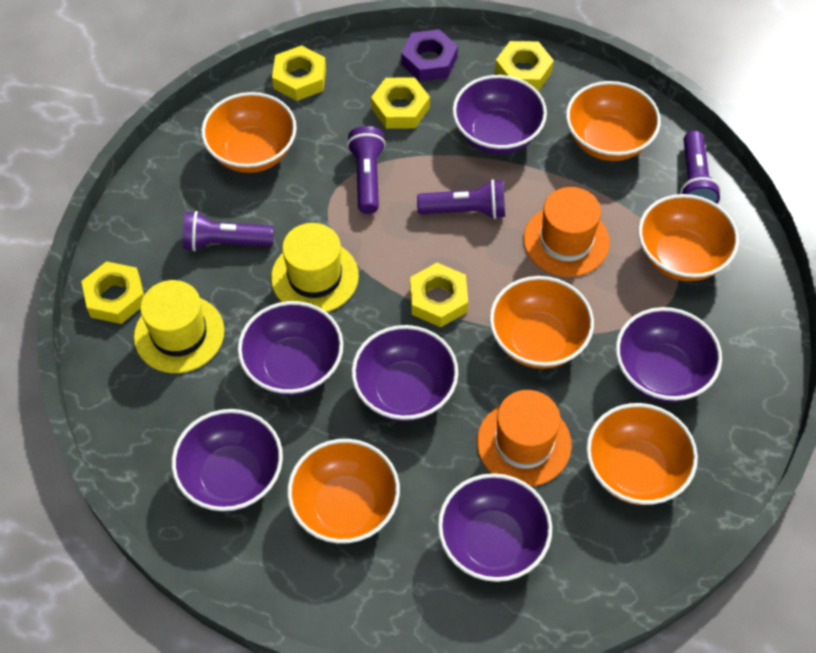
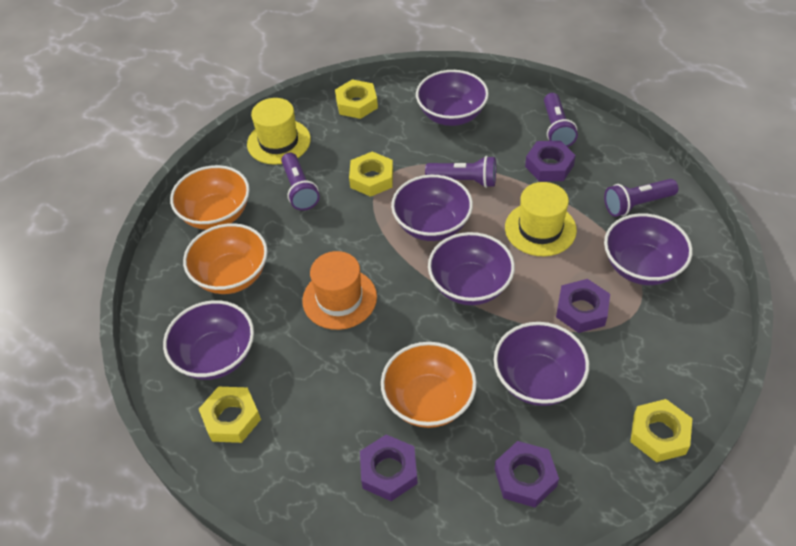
orange bowl: [201,92,297,173] [287,439,400,544] [489,276,594,369] [566,81,661,161] [586,403,698,505] [638,194,739,281] = 6 -> [170,165,250,230] [183,223,268,294] [381,342,477,428] = 3
orange hat: [477,390,572,487] [523,187,610,277] = 2 -> [302,251,377,330] = 1
purple nut: [401,29,458,82] = 1 -> [360,435,418,501] [495,441,559,507] [525,141,576,182] [556,279,610,333] = 4
yellow nut: [81,261,144,324] [272,45,326,101] [371,77,430,129] [410,263,468,327] [495,41,554,91] = 5 -> [199,387,261,443] [335,79,378,119] [349,152,393,197] [630,399,692,462] = 4

